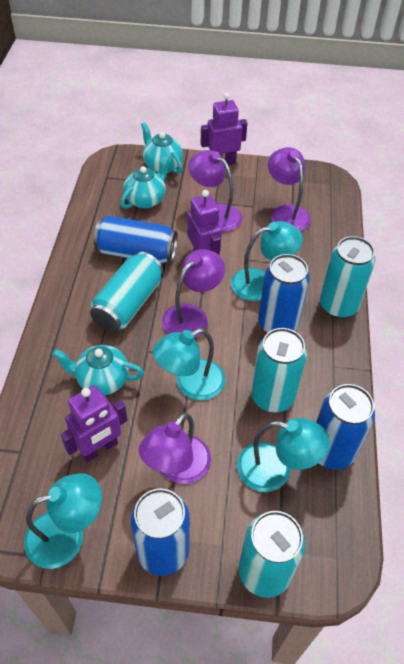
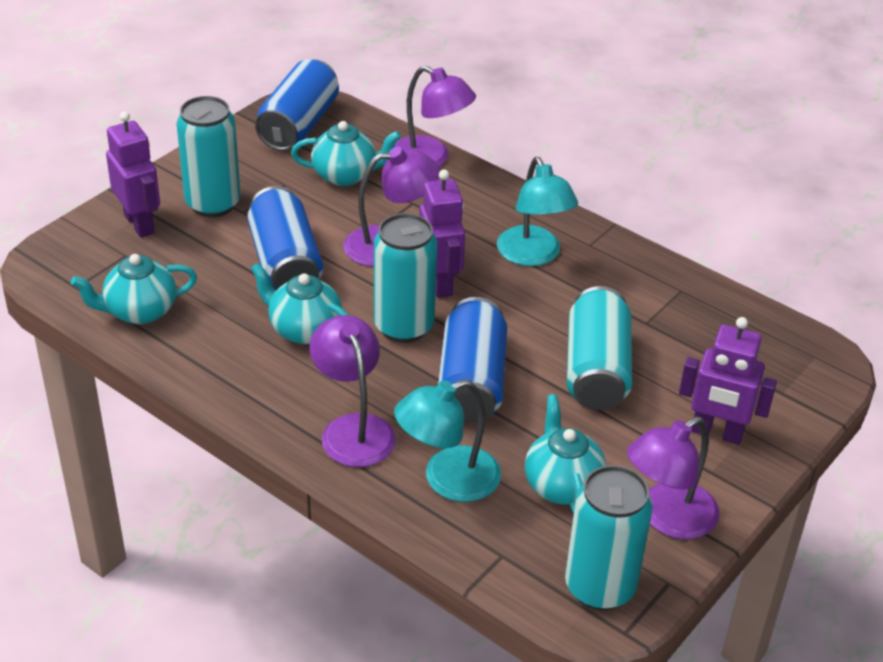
blue can: [94,216,178,264] [131,488,190,576] [258,254,310,333] [316,384,375,470] = 4 -> [247,186,323,290] [255,59,339,151] [438,297,507,423] = 3
turquoise lamp: [24,473,102,569] [153,328,225,400] [231,221,303,301] [237,418,330,492] = 4 -> [394,379,501,502] [497,157,578,266] = 2
turquoise teapot: [52,345,144,395] [120,156,169,209] [141,122,183,174] = 3 -> [71,254,197,324] [250,263,349,344] [291,121,401,186] [525,394,606,513] = 4

